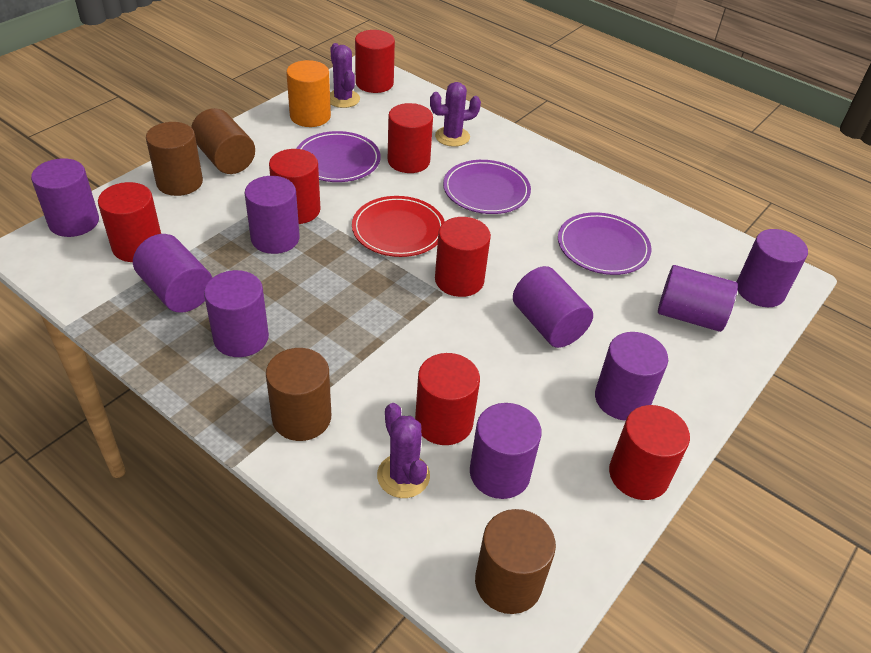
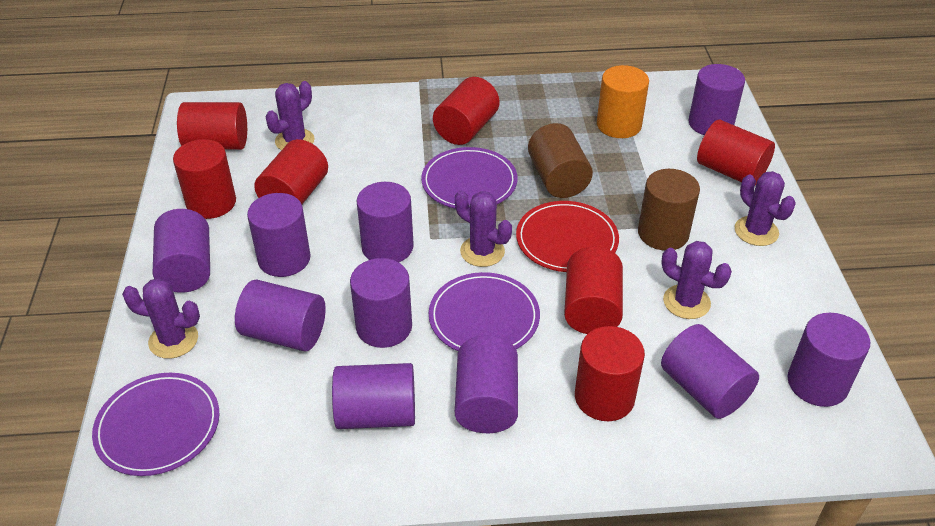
brown cylinder: [146,122,203,196] [191,108,255,174] [266,348,331,441] [475,509,556,614] = 4 -> [528,123,593,198] [638,169,700,251] = 2
purple cactus: [330,43,360,108] [377,403,430,498] [430,82,481,147] = 3 -> [122,278,200,359] [265,81,315,150] [455,190,512,267] [661,241,732,319] [735,171,796,246] = 5
purple cylinder: [31,158,99,237] [133,234,212,313] [204,270,269,357] [245,176,300,254] [470,403,542,499] [513,266,593,348] [595,332,668,421] [658,265,738,332] [737,229,808,307] = 9 -> [153,209,210,293] [235,279,326,352] [247,193,311,277] [332,363,415,429] [350,258,412,348] [357,182,414,262] [455,336,518,433] [661,324,759,419] [688,64,745,135] [787,313,870,407] = 10

